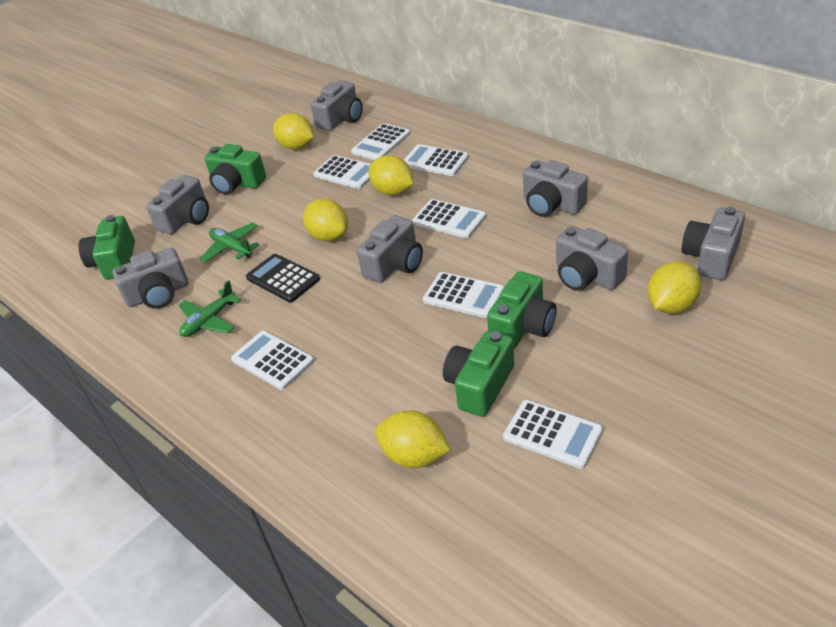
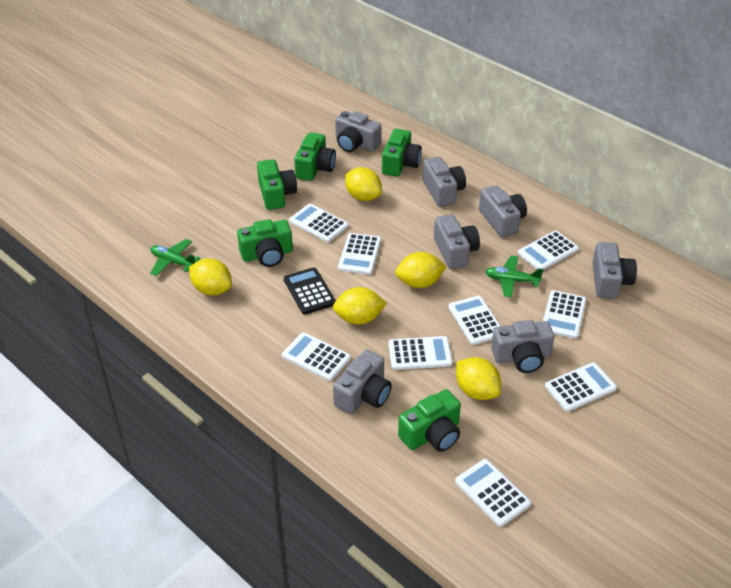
green camera: [79,215,135,280] [205,144,266,194] [443,331,514,417] [487,271,556,349] = 4 -> [237,219,293,267] [257,159,297,210] [294,132,336,181] [382,129,422,177] [398,389,461,452] = 5
white calculator: [231,331,314,390] [313,155,371,189] [351,123,410,160] [404,144,469,176] [412,199,486,239] [423,272,504,318] [503,400,603,469] = 7 -> [282,332,351,381] [289,204,348,242] [338,233,381,275] [388,336,452,370] [448,296,501,345] [455,459,531,527] [518,231,579,270] [543,290,586,339] [545,362,617,412] = 9

